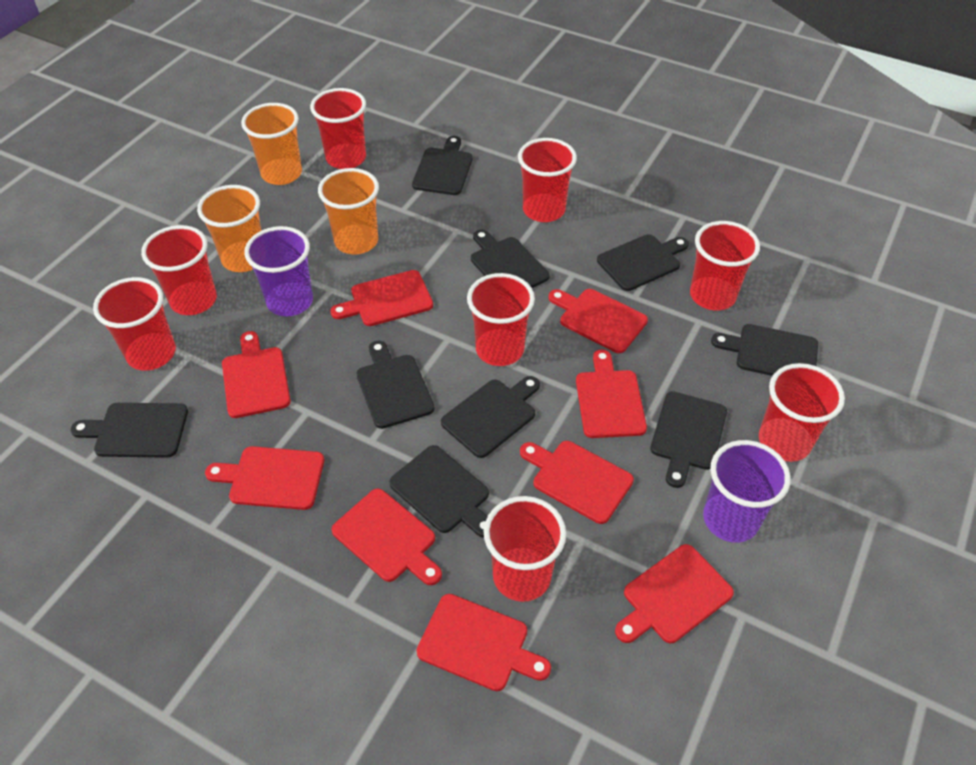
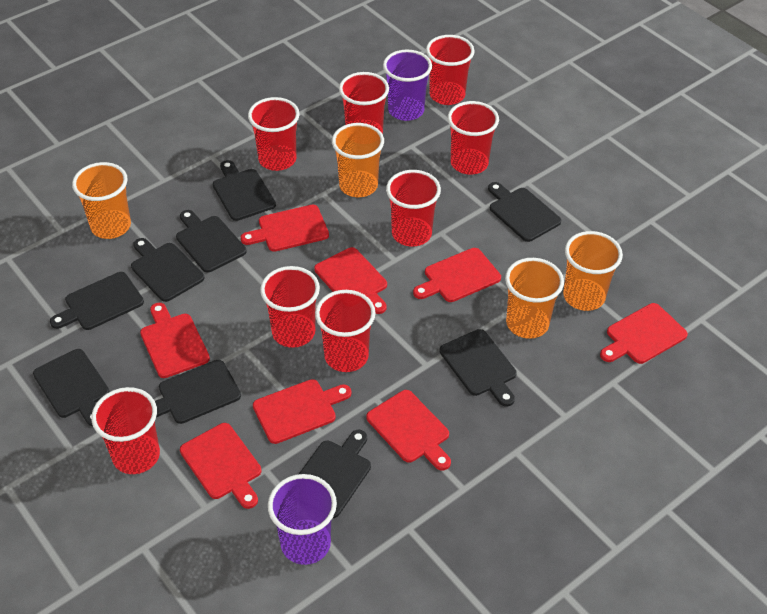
orange cup: [197,185,262,272] [241,103,302,185] [318,168,379,255] = 3 -> [72,162,131,239] [332,123,384,197] [505,258,564,339] [563,231,623,311] = 4
red cutting board: [205,446,324,510] [222,331,291,418] [330,270,433,326] [332,488,442,585] [416,594,551,691] [520,441,634,524] [549,289,648,353] [576,349,647,438] [615,544,734,643] = 9 -> [140,303,210,378] [180,423,261,509] [241,205,329,252] [253,379,352,444] [314,247,387,314] [366,390,451,471] [413,248,501,302] [600,303,688,364] = 8

